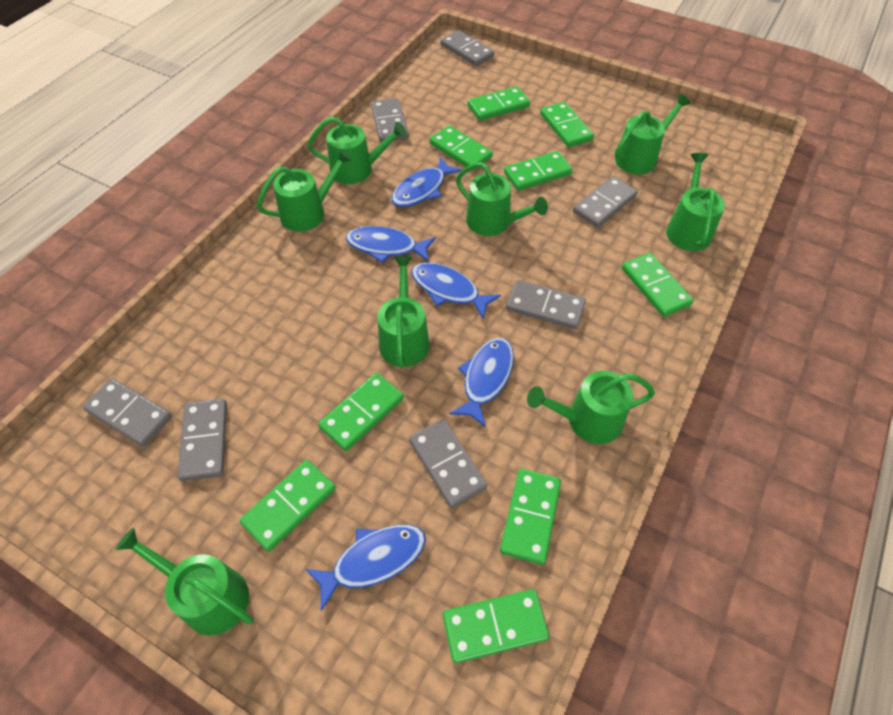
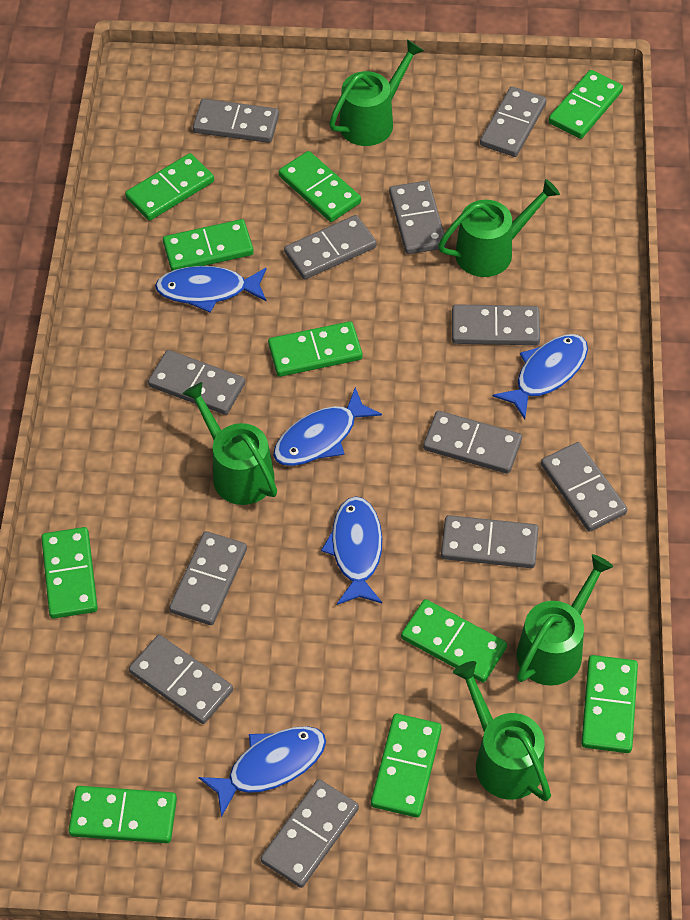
green domino: [240,460,336,552] [318,373,404,451] [429,125,493,171] [443,589,549,663] [468,86,530,121] [500,469,561,565] [504,151,573,191] [540,102,594,147] [622,253,693,317] = 9 -> [41,527,98,619] [68,786,177,843] [125,153,214,221] [163,219,254,271] [268,321,362,377] [279,151,361,222] [371,714,442,817] [401,599,507,683] [548,70,623,139] [581,655,638,753] = 10
green watering can: [115,528,253,636] [257,149,352,232] [307,117,407,184] [378,257,430,368] [456,162,548,236] [527,371,655,444] [615,94,691,174] [666,153,725,251] = 8 -> [182,382,277,505] [329,40,424,146] [438,179,560,277] [453,661,551,801] [516,554,613,686] = 5
grey domino: [83,378,172,447] [178,399,227,481] [371,98,409,142] [409,419,487,508] [440,30,495,66] [506,280,586,329] [573,176,638,228] = 7 -> [129,635,233,724] [148,350,245,415] [169,531,247,625] [193,99,279,143] [261,779,359,888] [284,215,377,279] [389,181,447,254] [423,411,522,474] [441,515,538,568] [452,304,540,345] [480,86,547,157] [541,442,627,532] = 12

